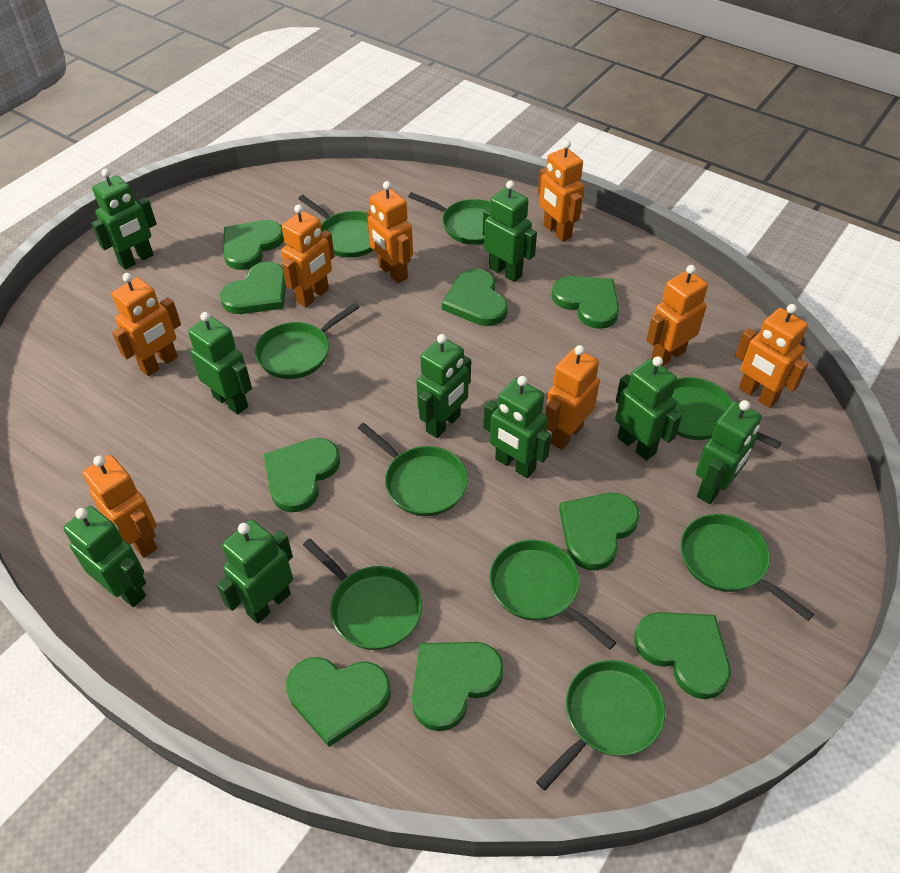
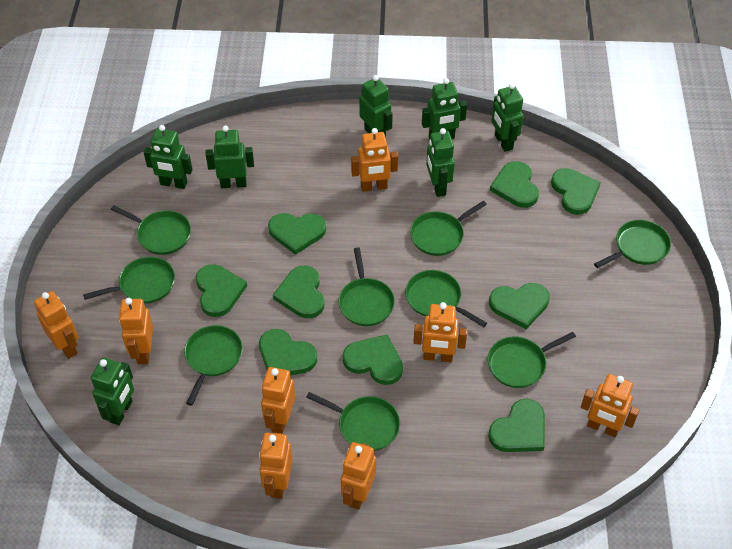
green robot: [63,506,146,607] [91,168,157,270] [188,312,252,415] [217,520,293,623] [416,334,471,438] [483,181,537,282] [484,376,551,478] [615,356,682,461] [696,400,762,504] = 9 -> [91,358,134,425] [144,125,192,189] [206,125,254,188] [359,75,393,138] [422,78,467,139] [426,128,455,197] [491,83,523,152] = 7

